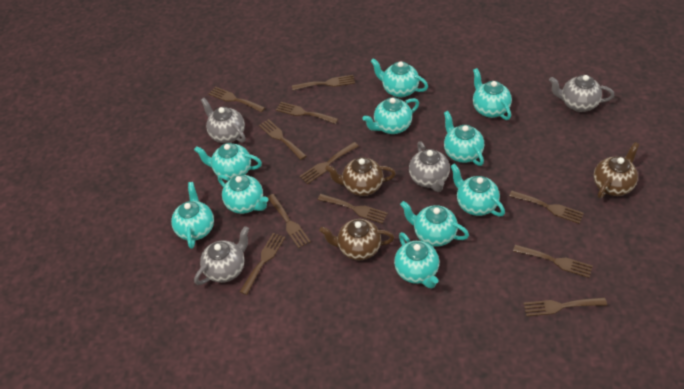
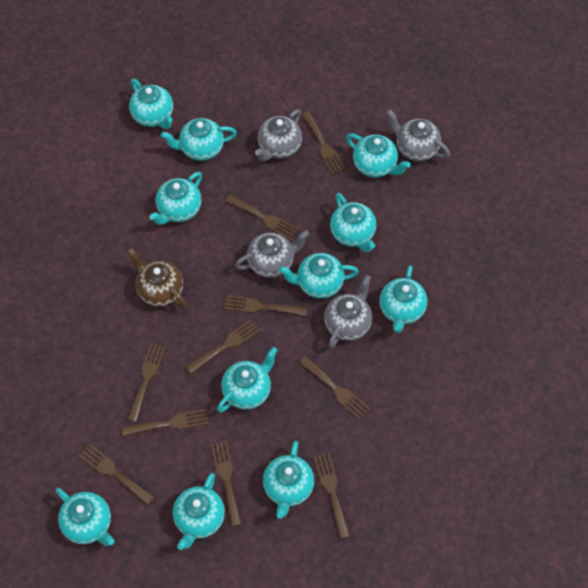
brown fork: [209,86,265,113] [240,233,285,295] [259,119,306,160] [267,194,311,248] [276,102,338,124] [292,75,355,90] [299,142,359,184] [318,194,388,224] [509,191,584,224] [513,245,593,278] [523,298,607,316] = 11 -> [79,444,154,505] [121,409,209,437] [127,343,165,422] [186,319,261,374] [211,441,241,527] [224,295,307,316] [225,195,298,240] [299,356,370,420] [302,111,345,174] [314,453,350,539] = 10
brown teapot: [319,219,394,260] [325,157,396,196] [594,142,639,198] = 3 -> [128,248,187,308] = 1
turquoise teapot: [171,182,214,249] [194,143,262,180] [218,174,268,214] [363,97,419,134] [370,58,428,97] [394,232,439,289] [400,201,469,247] [444,111,484,166] [450,164,505,216] [473,68,512,120] = 10 -> [56,488,115,546] [129,79,173,129] [149,172,202,225] [161,118,237,161] [173,473,225,550] [217,347,277,412] [263,441,314,519] [279,253,359,299] [330,193,376,253] [346,133,411,178] [380,265,427,333] = 11

